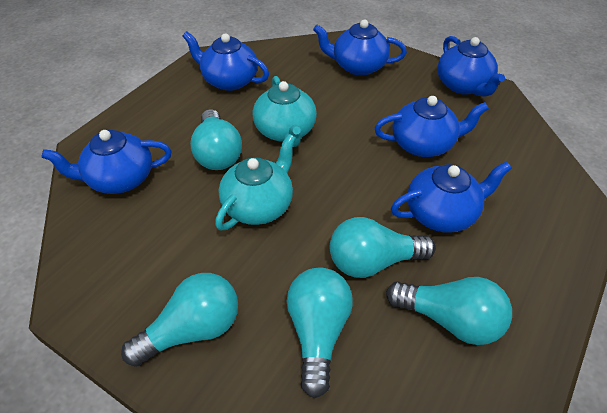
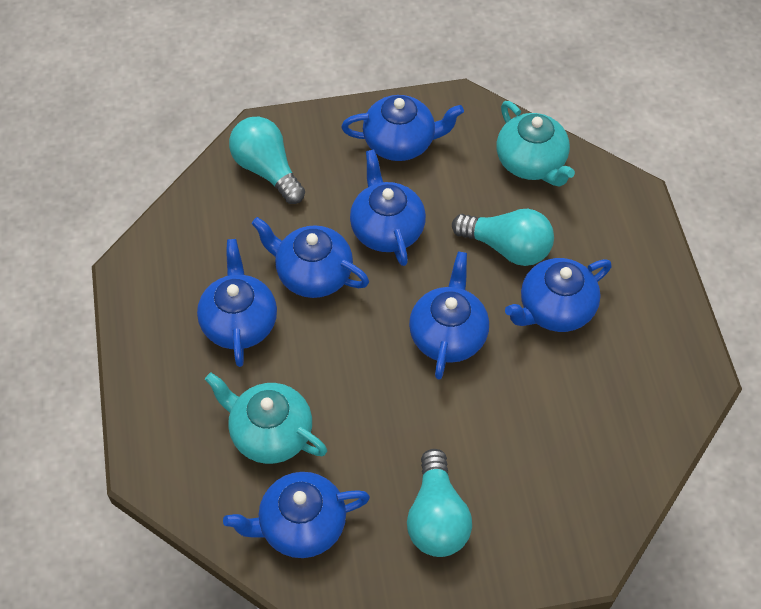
blue teapot: [41,130,171,194] [183,31,269,91] [313,20,407,76] [374,96,489,157] [391,161,512,233] [437,36,505,97] = 6 -> [197,239,277,367] [223,472,370,558] [251,217,369,298] [341,95,464,161] [350,149,426,266] [409,252,489,380] [505,258,612,332] = 7
turquoise light bulb: [121,273,238,367] [190,109,242,170] [287,267,353,398] [330,217,436,278] [386,277,512,345] = 5 -> [229,117,305,204] [407,449,472,557] [452,209,554,266] = 3

